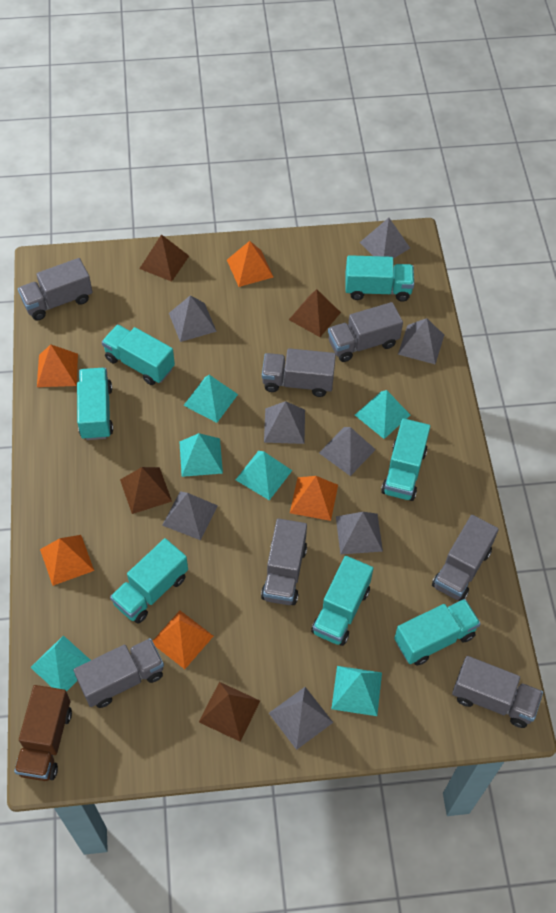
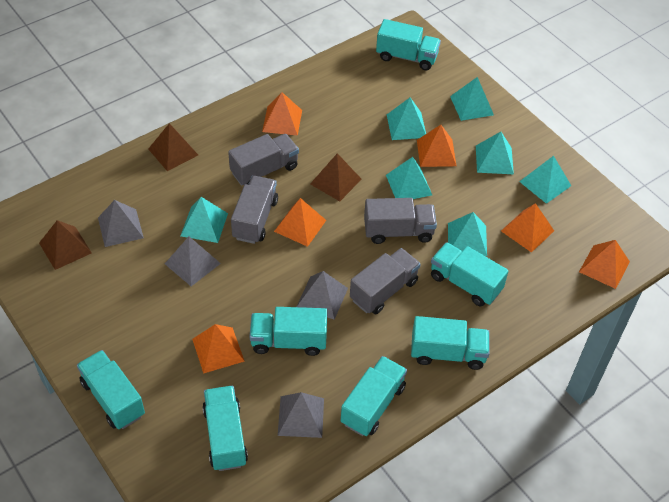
brown pyramid: [120,467,172,514] [139,234,189,282] [199,682,260,742] [289,289,341,337] = 4 -> [39,220,92,270] [148,123,198,171] [310,153,362,201] = 3
brown truck: [14,685,72,781] = 1 -> none = 0
grey pyramid: [162,491,218,540] [169,295,217,342] [264,401,305,444] [269,687,333,750] [319,427,376,476] [336,512,383,555] [359,218,410,259] [398,318,444,364] = 8 -> [98,200,144,247] [165,236,221,286] [278,392,324,438] [296,271,348,320] = 4
grey truck: [18,258,93,320] [74,638,164,708] [261,518,307,605] [262,348,336,397] [328,302,403,362] [432,515,499,601] [452,656,543,728] = 7 -> [228,134,299,186] [231,176,278,244] [350,248,420,315] [364,198,437,244] = 4
orange pyramid: [37,344,78,387] [40,535,94,586] [153,611,213,669] [227,241,273,287] [290,476,338,521] = 5 -> [192,324,245,374] [262,92,302,136] [274,198,326,247] [417,125,456,167] [501,203,554,253] [579,240,630,289] = 6
turquoise pyramid: [30,635,91,692] [179,433,223,477] [183,375,238,423] [235,451,292,500] [331,666,382,716] [355,390,410,439] = 6 -> [181,197,228,243] [386,157,432,199] [387,98,426,140] [448,212,487,256] [450,77,494,121] [476,132,514,174] [519,156,571,204] = 7

